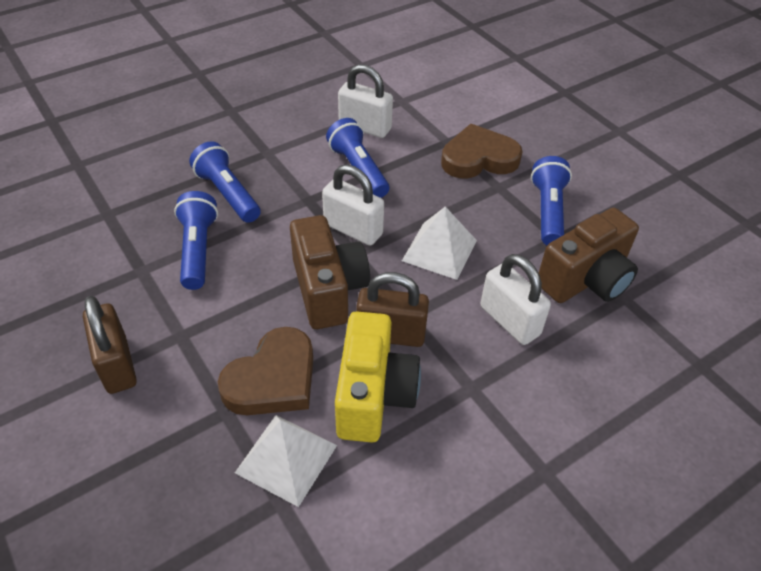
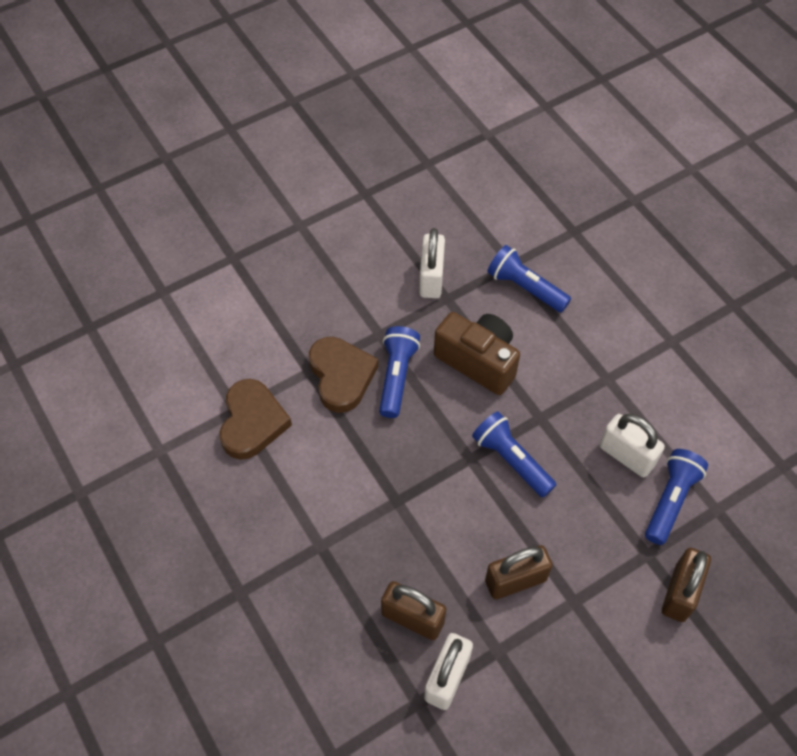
brown camera: [290,215,370,329] [539,208,639,303] = 2 -> [434,312,520,395] = 1
brown padlock: [83,296,137,394] [356,272,429,347] = 2 -> [381,581,446,640] [485,545,553,599] [662,548,711,622] = 3
white pyramid: [235,415,337,507] [402,206,477,280] = 2 -> none = 0
yellow camera: [335,311,421,443] = 1 -> none = 0

